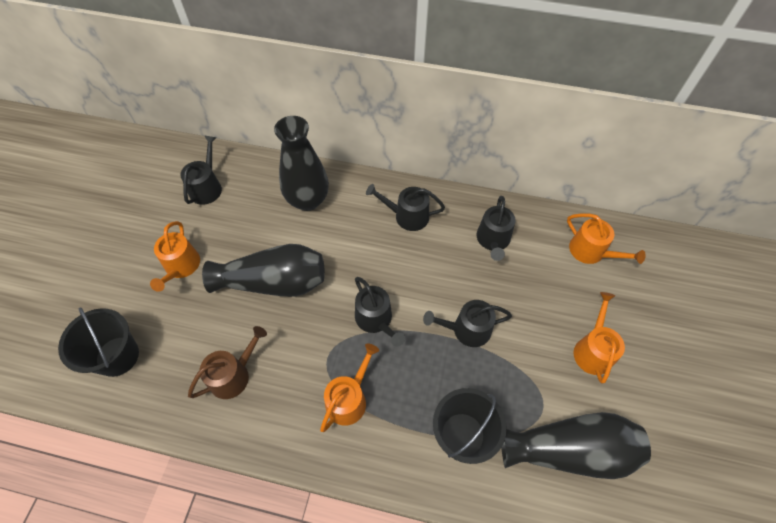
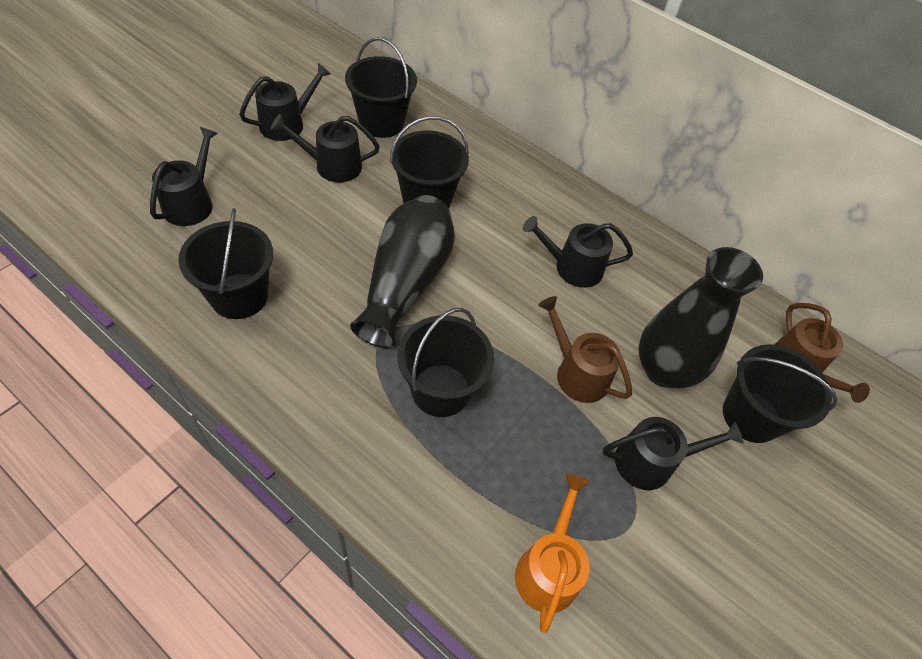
black bucket: [58,307,139,377] [433,388,507,464] = 2 -> [178,208,273,319] [345,37,417,138] [390,116,469,208] [397,308,494,417] [723,344,838,443] = 5
black vase: [202,244,325,296] [274,116,329,211] [501,412,651,479] = 3 -> [350,195,455,348] [638,247,763,389] = 2
brown watering can: [188,326,267,399] = 1 -> [538,296,632,403] [774,303,870,403] = 2
orange watering can: [150,221,200,292] [320,343,379,432] [567,213,646,264] [574,292,625,383] = 4 -> [515,474,590,633] = 1

